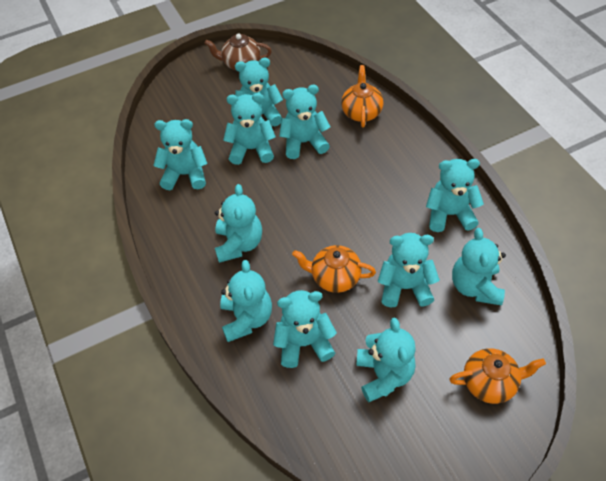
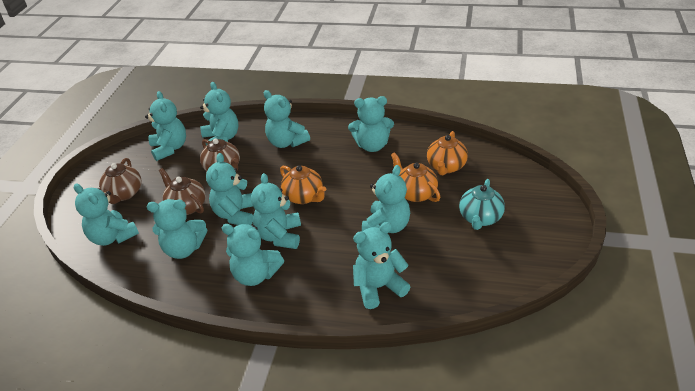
brown teapot: [204,34,272,71] = 1 -> [99,158,142,204] [158,168,206,215] [200,138,240,172] = 3
turquoise teapot: none = 0 -> [459,179,505,230] = 1

